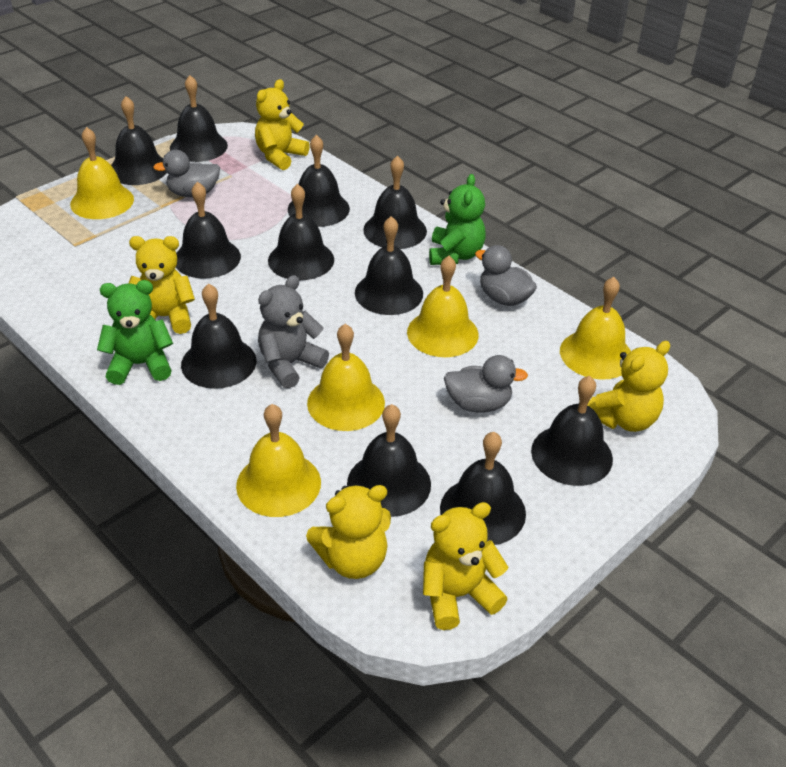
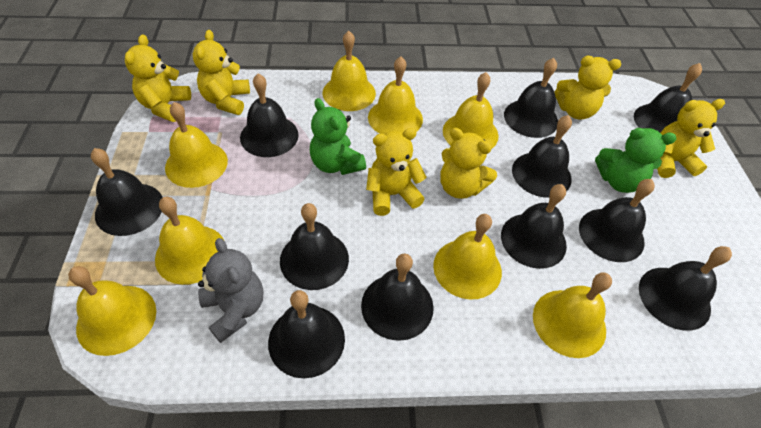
grey duck: [153,150,220,197] [444,355,528,413] [475,245,537,306] = 3 -> none = 0
yellow bell: [70,127,134,219] [236,404,321,517] [307,324,385,431] [407,256,479,357] [560,277,631,380] = 5 -> [68,266,156,356] [155,197,224,285] [165,102,228,188] [323,31,376,111] [368,57,423,134] [433,214,502,300] [443,72,499,148] [533,273,612,358] = 8
yellow teddy bear: [128,236,195,334] [255,79,310,170] [306,485,391,579] [423,502,508,630] [587,341,670,432] = 5 -> [125,34,191,122] [193,30,250,115] [366,128,427,216] [440,128,497,199] [554,56,621,120] [657,99,725,178] = 6

